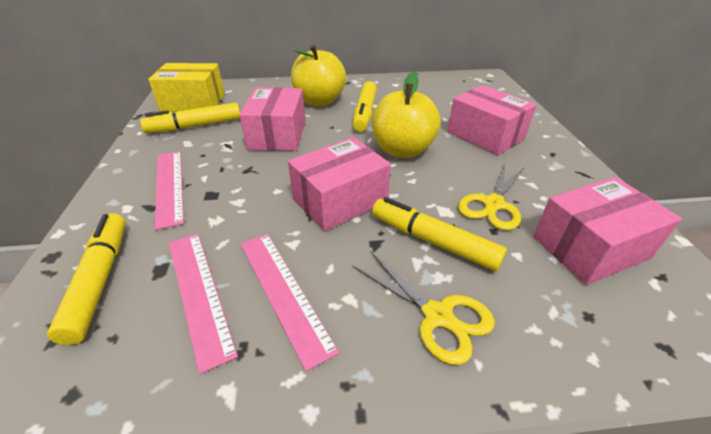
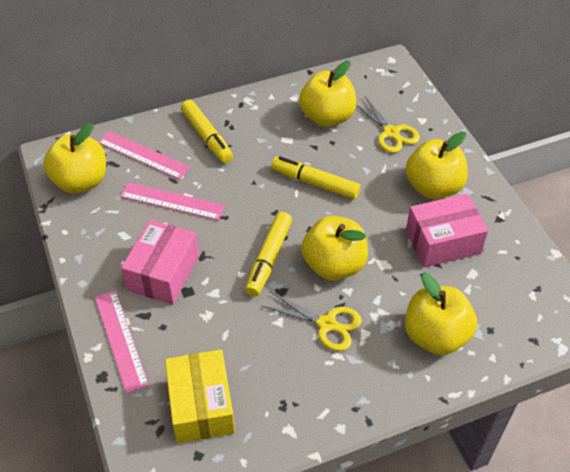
pink box: [239,87,305,151] [288,137,391,231] [448,85,536,155] [533,177,682,285] = 4 -> [121,220,199,305] [406,194,488,267] = 2
yellow apple: [291,45,346,106] [372,72,441,158] = 2 -> [43,123,106,193] [299,61,356,127] [301,216,368,280] [405,131,468,199] [405,273,477,355] = 5
yellow marker: [47,213,126,345] [140,102,240,133] [353,81,377,132] [372,197,507,271] = 4 -> [181,100,233,163] [245,212,292,297] [271,156,361,199] = 3

